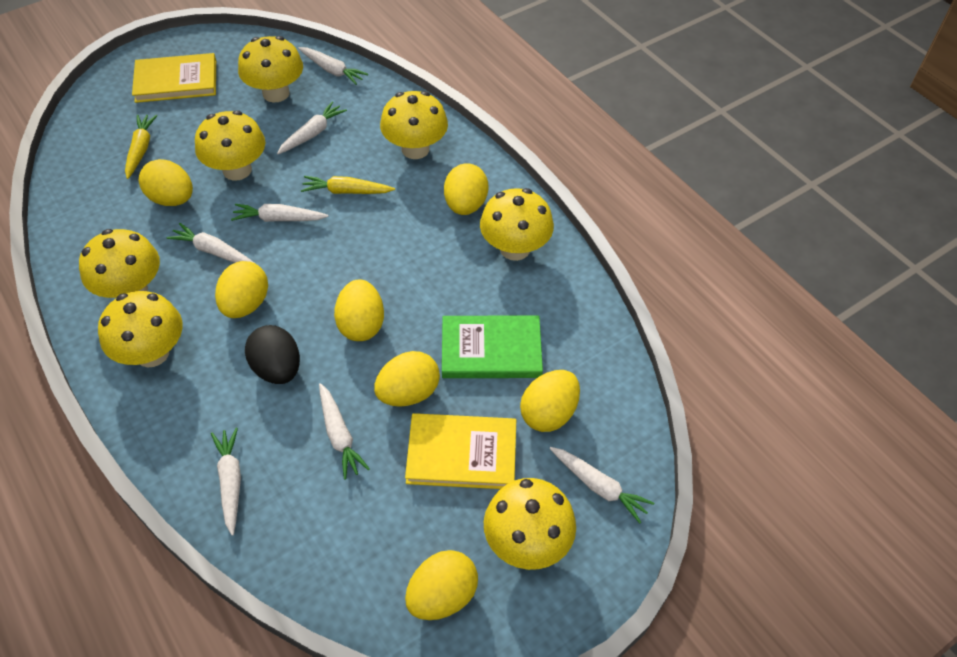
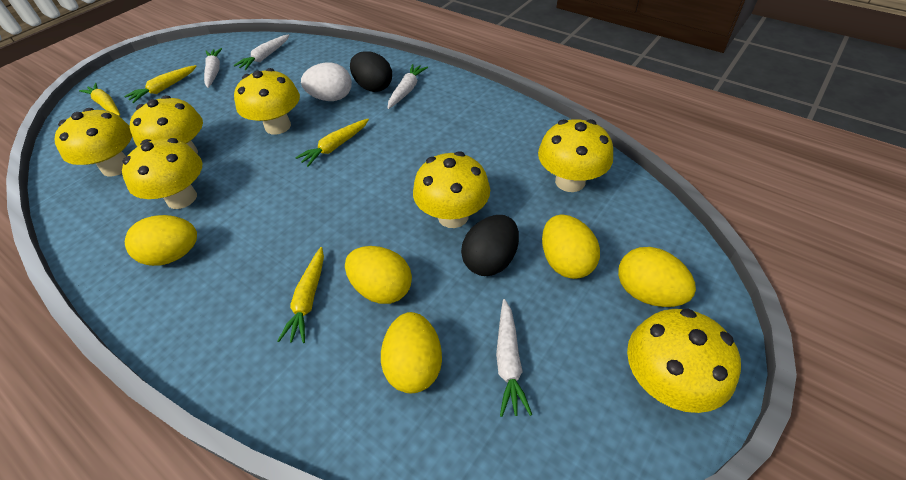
black egg: [245,325,300,384] = 1 -> [350,51,392,92] [461,215,519,276] = 2
green book: [442,316,543,378] = 1 -> none = 0
white carrot: [167,223,254,263] [211,428,241,536] [231,204,328,222] [277,102,347,154] [298,47,368,85] [319,383,370,480] [550,447,654,523] = 7 -> [204,48,222,88] [234,34,289,70] [388,64,428,109] [496,299,532,417] = 4
white egg: none = 0 -> [301,63,352,101] = 1
yellow book: [132,53,216,103] [405,413,516,489] = 2 -> none = 0
yellow carrot: [125,115,157,179] [301,176,395,194] = 2 -> [79,83,120,116] [124,65,197,103] [278,247,324,343] [295,119,369,167] = 4
yellow egg: [139,159,193,206] [215,261,268,318] [334,279,384,341] [374,351,440,407] [405,550,478,620] [444,163,489,215] [520,370,580,432] = 7 -> [125,215,197,266] [345,246,412,304] [381,312,442,393] [542,215,600,279] [618,247,696,307] = 5

